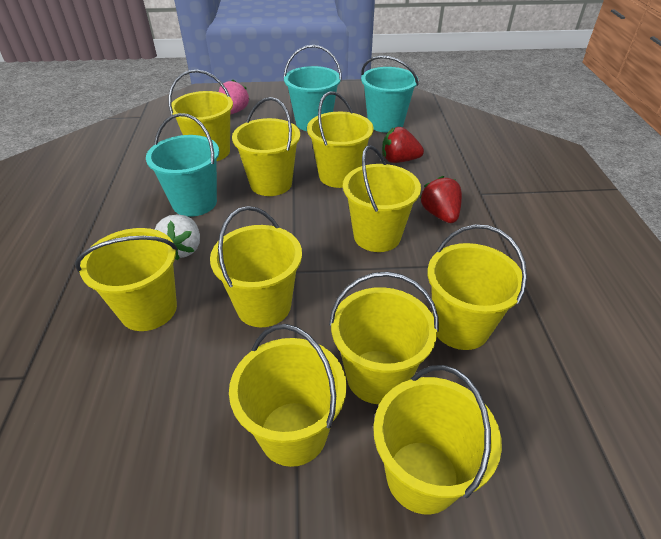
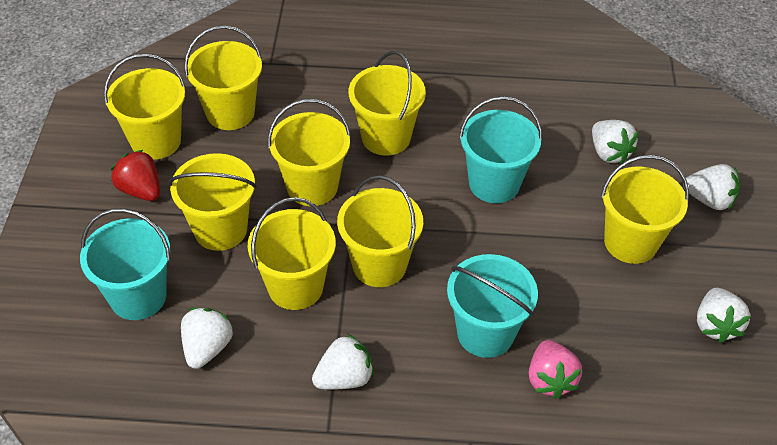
red strawberry: [382,127,424,163] [420,176,462,223] = 2 -> [111,150,160,201] = 1
white strawberry: [155,214,200,260] = 1 -> [181,308,233,369] [312,334,374,390] [592,120,639,164] [683,164,740,210] [697,288,750,343] = 5
yellow bucket: [75,228,178,331] [168,70,233,161] [210,206,302,327] [229,324,347,467] [232,97,300,196] [307,91,374,188] [329,272,439,404] [343,145,421,252] [373,365,502,514] [427,225,527,350] = 10 -> [104,53,186,160] [168,153,257,251] [184,25,262,130] [248,197,336,310] [268,99,351,206] [337,175,423,287] [349,51,426,156] [601,155,689,264] = 8

